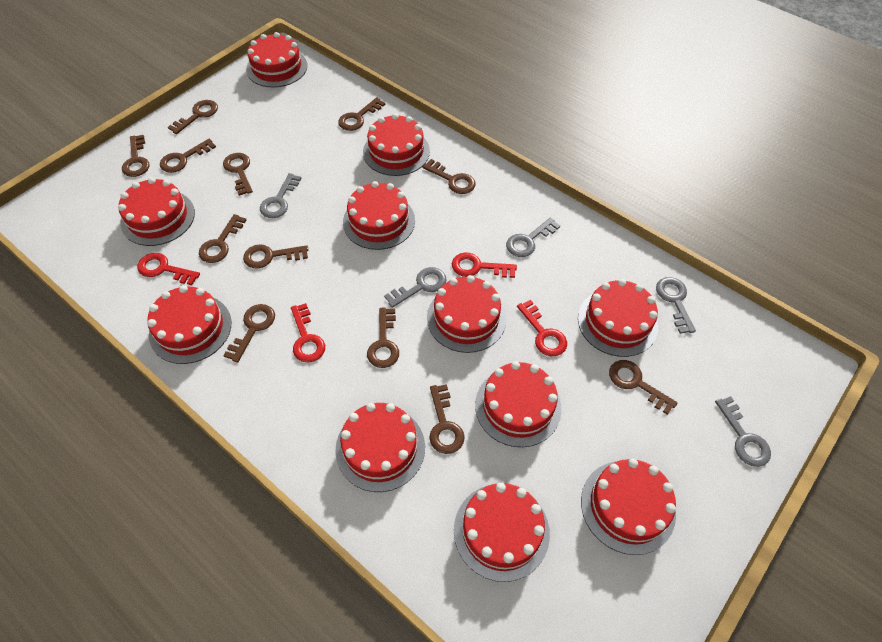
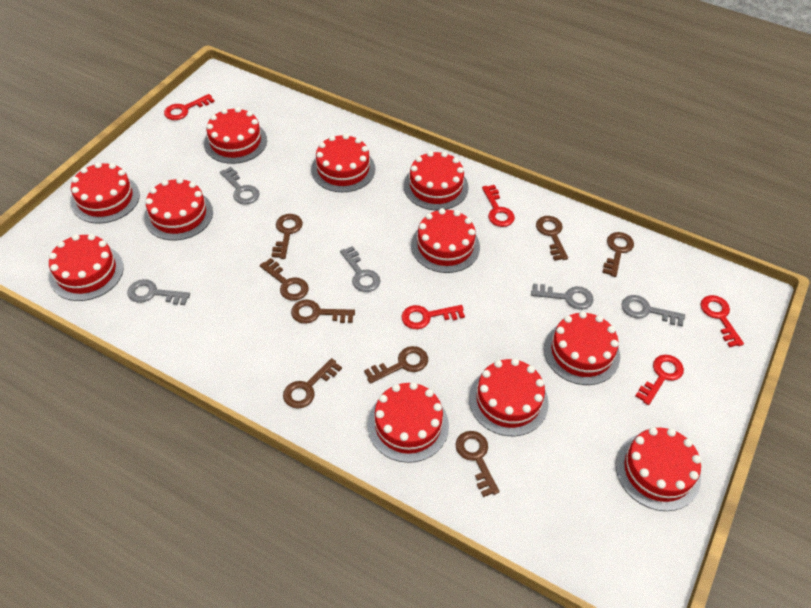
brown key: [122,135,150,177] [160,139,216,173] [168,100,218,134] [199,214,246,263] [223,153,253,196] [223,304,275,363] [243,244,308,269] [338,97,385,131] [367,308,399,368] [422,159,476,194] [429,384,465,454] [609,360,678,415] = 12 -> [260,258,309,301] [271,214,303,259] [283,358,342,409] [291,300,355,324] [364,346,428,384] [456,431,500,497] [536,216,568,261] [602,232,634,277] = 8
red key: [138,253,200,285] [291,303,325,363] [452,253,517,278] [517,300,567,356] = 4 -> [164,94,215,120] [401,305,465,329] [482,185,515,227] [636,355,684,405] [700,295,744,347] = 5

